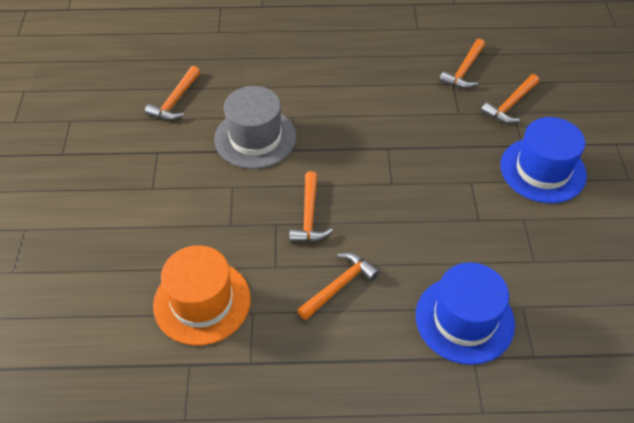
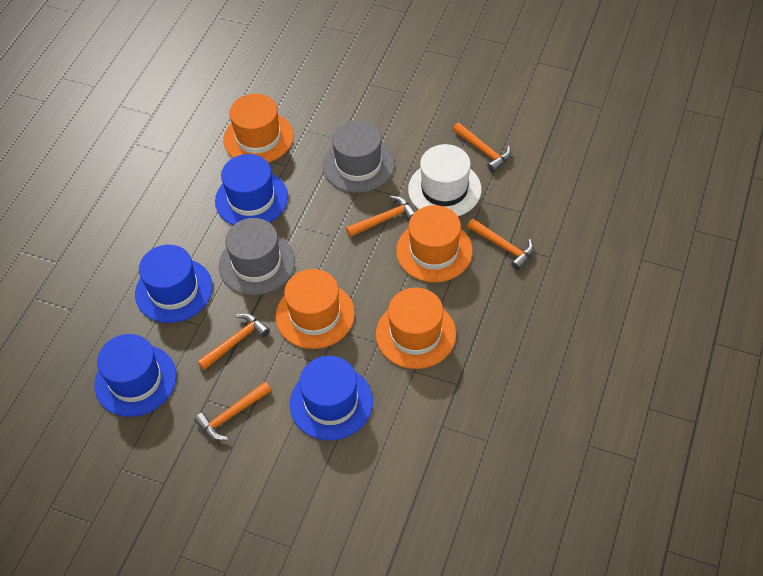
blue hat: [416,262,515,365] [500,117,587,203] = 2 -> [95,334,177,417] [135,245,213,323] [215,154,288,225] [290,356,373,440] = 4
grey hat: [214,86,296,169] = 1 -> [219,218,295,295] [323,120,395,193] = 2
orange hat: [153,245,251,346] = 1 -> [223,94,293,163] [276,269,355,349] [376,288,456,369] [396,205,473,282] = 4
white hat: none = 0 -> [408,144,482,216] = 1

